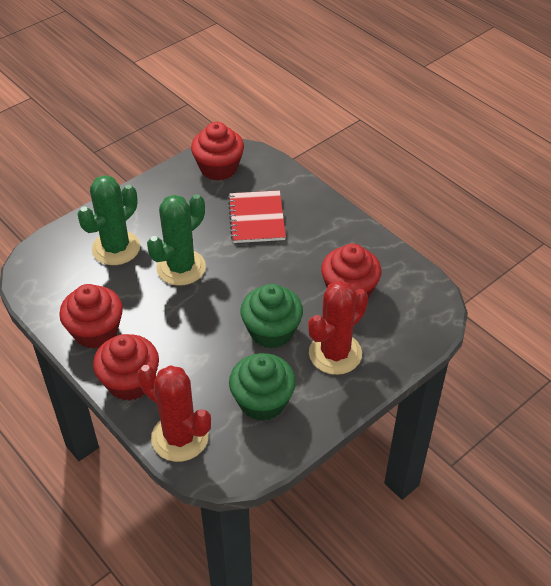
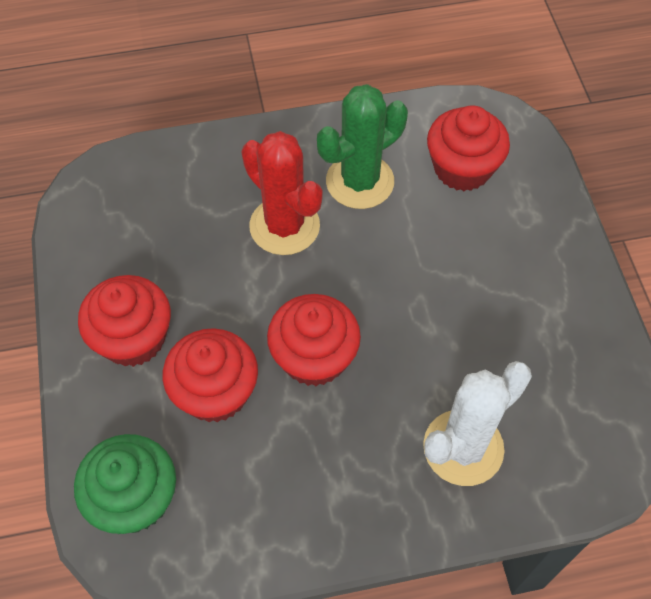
green cactus: [77,175,140,265] [147,194,206,286] = 2 -> [317,84,408,209] = 1
green cupcake: [229,353,296,421] [240,284,303,349] = 2 -> [74,434,176,534] = 1
red cactus: [137,365,211,462] [308,281,368,375] = 2 -> [241,131,323,255] = 1
red notebook: [228,190,286,243] = 1 -> none = 0
white cactus: none = 0 -> [423,361,532,486] = 1

